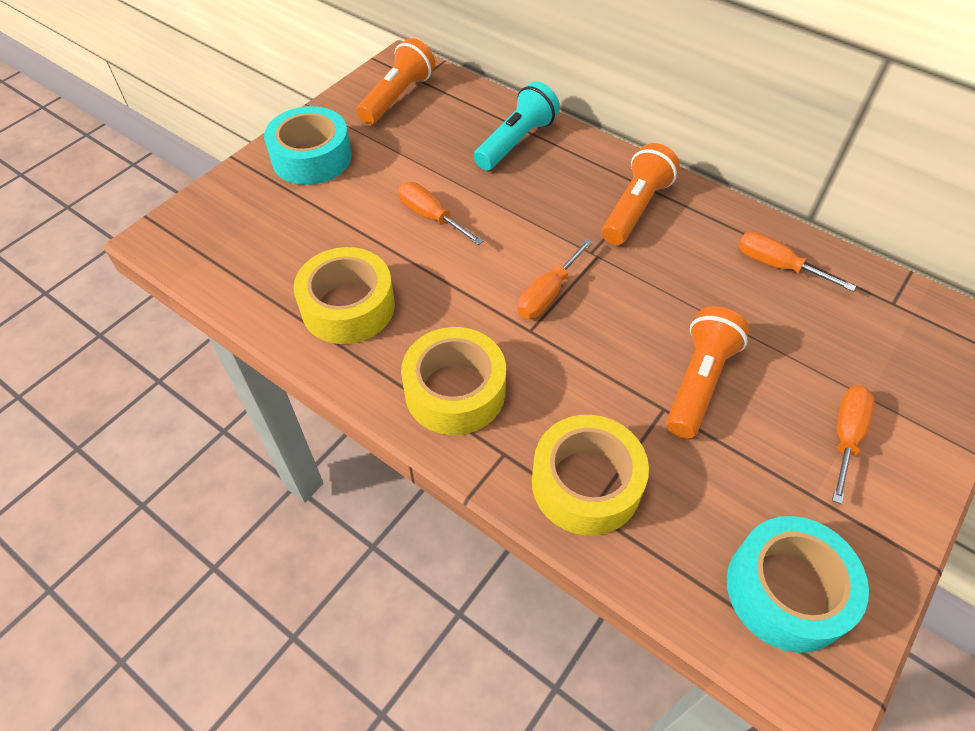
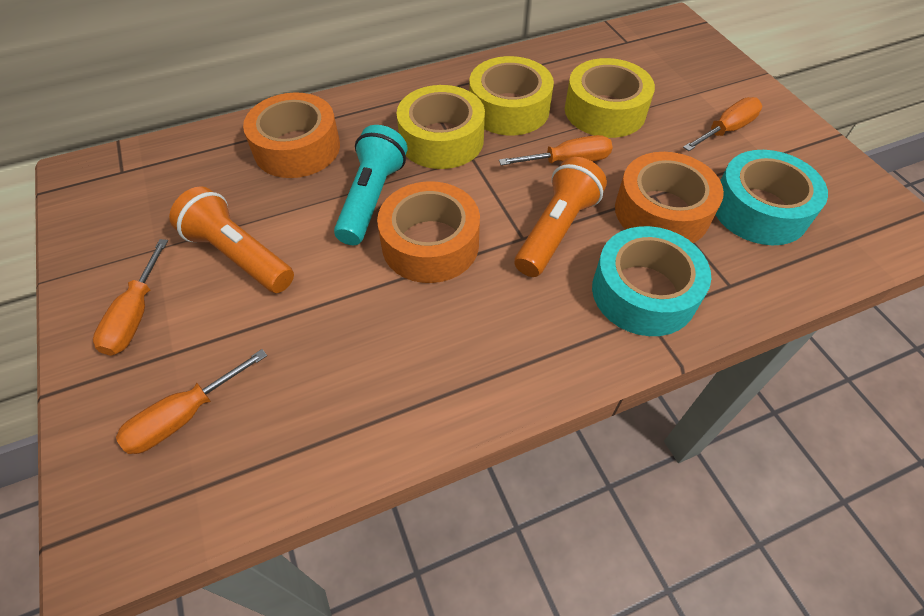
orange flashlight: [357,38,435,125] [602,143,680,245] [666,307,750,438] = 3 -> [169,186,294,293] [514,157,607,277] = 2
orange tape: none = 0 -> [243,93,340,178] [377,181,480,283] [615,152,724,243] = 3

